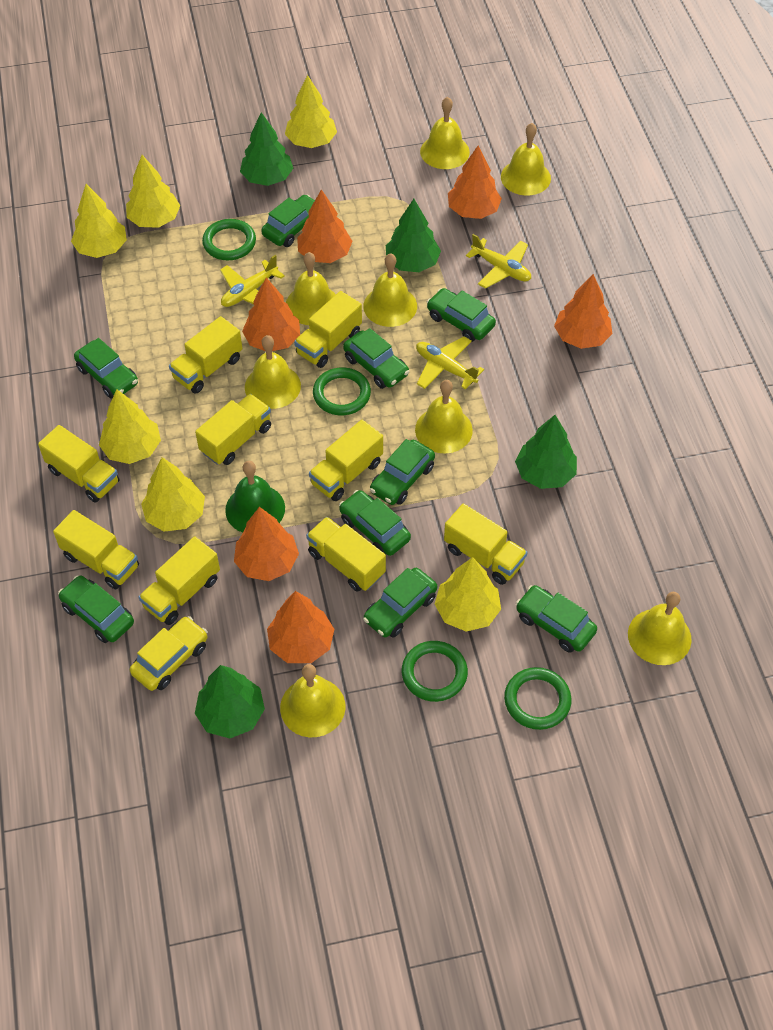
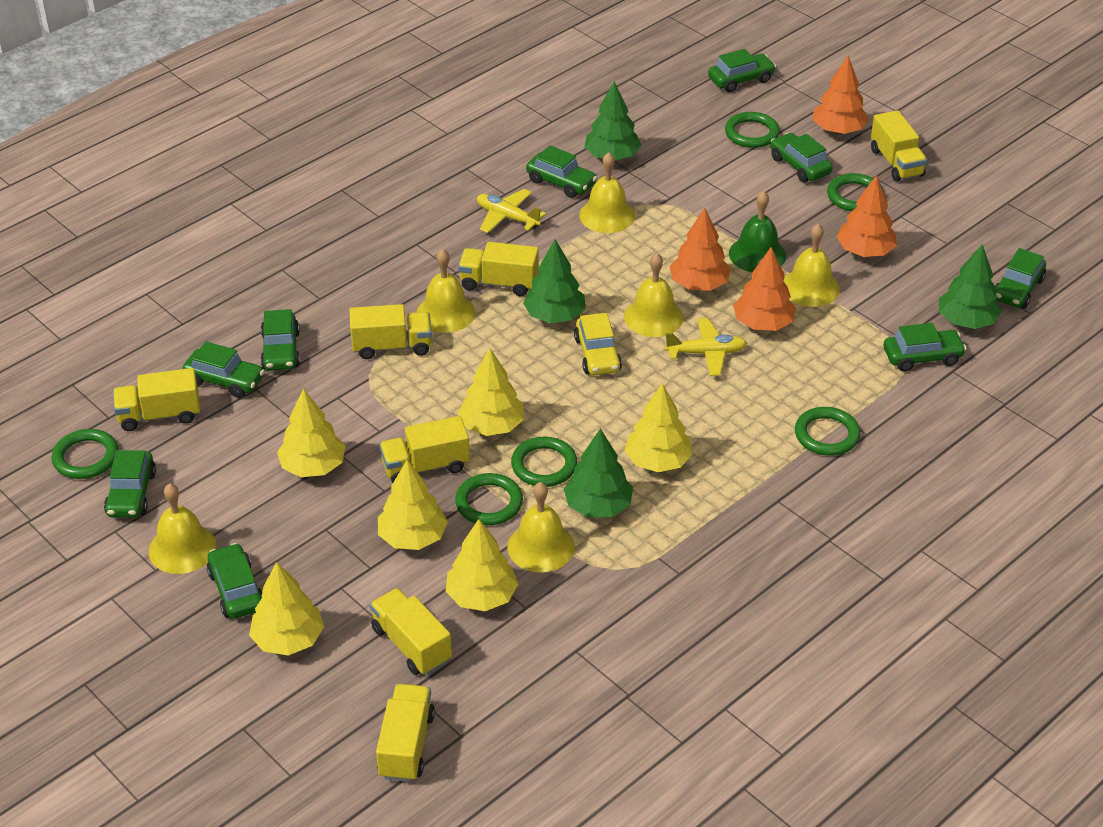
green ring: [202,219,256,260] [313,367,371,415] [402,641,468,702] [504,667,572,730] = 4 -> [51,429,119,479] [455,473,523,525] [511,437,577,487] [725,112,780,148] [795,407,860,456] [827,173,884,211] = 6
orange tree: [234,507,299,581] [242,277,300,351] [267,591,334,663] [297,189,353,263] [448,146,502,219] [554,274,612,349] = 6 -> [669,208,731,291] [733,247,796,331] [813,56,869,134] [836,175,897,257] = 4
yellow bell: [245,335,301,409] [280,664,345,737] [286,252,336,325] [363,253,417,327] [415,380,473,453] [420,97,470,169] [501,123,551,195] [628,592,692,665] = 8 -> [149,483,217,574] [417,249,476,333] [507,482,575,572] [579,152,635,233] [624,253,683,337] [784,224,840,307] = 6
yellow plane: [220,255,285,307] [416,336,484,389] [466,234,531,289] = 3 -> [477,189,546,233] [665,318,747,376] = 2
yellow truck: [38,425,119,503] [53,510,139,589] [138,537,220,625] [169,316,242,394] [195,394,271,465] [294,291,362,368] [306,517,386,592] [309,420,383,501] [444,503,527,585] = 9 -> [113,368,200,431] [350,304,432,359] [370,588,452,675] [376,684,435,782] [379,416,470,483] [458,242,539,296] [871,110,927,181] = 7

